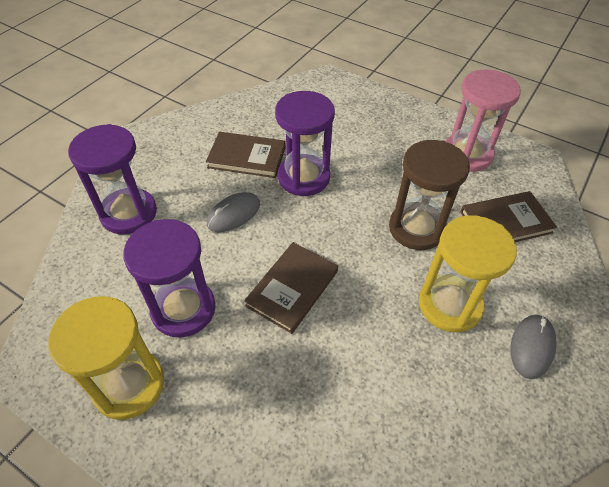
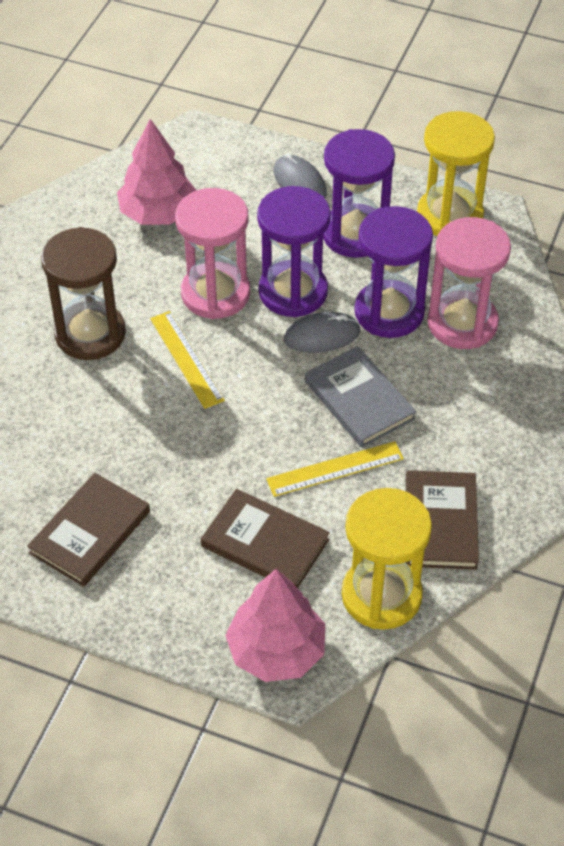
grey book: none = 0 -> [305,346,416,448] = 1
pink hourglass: [445,69,521,172] = 1 -> [175,188,250,319] [428,217,511,349] = 2
pink tree: none = 0 -> [117,119,197,225] [225,569,325,682] = 2
yellow ruler: none = 0 -> [150,311,225,409] [266,441,404,497] = 2

